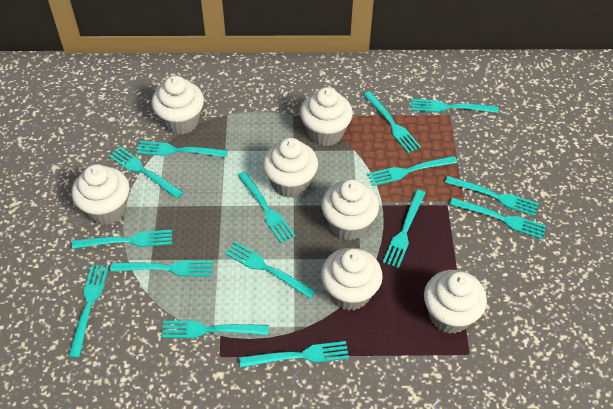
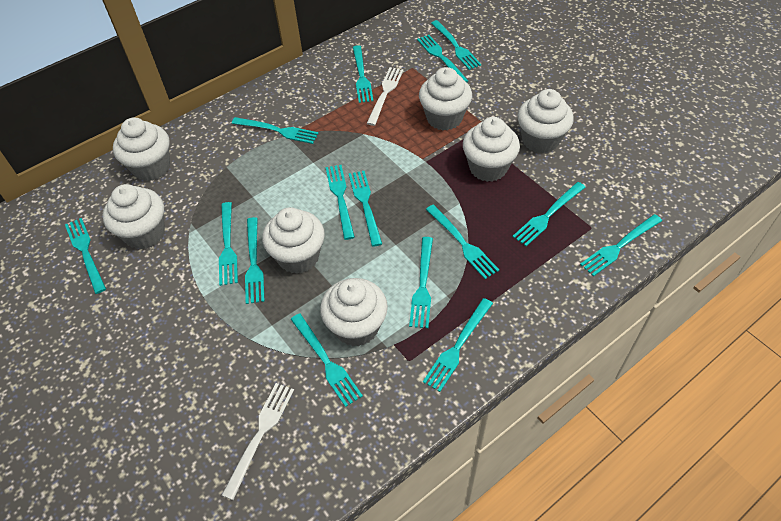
white fork: none = 0 -> [222,383,294,500] [367,67,404,126] = 2

